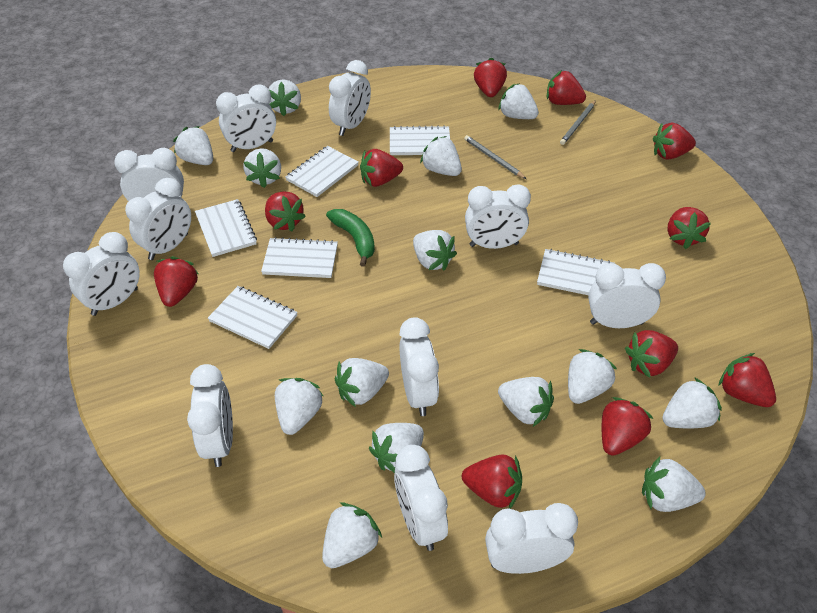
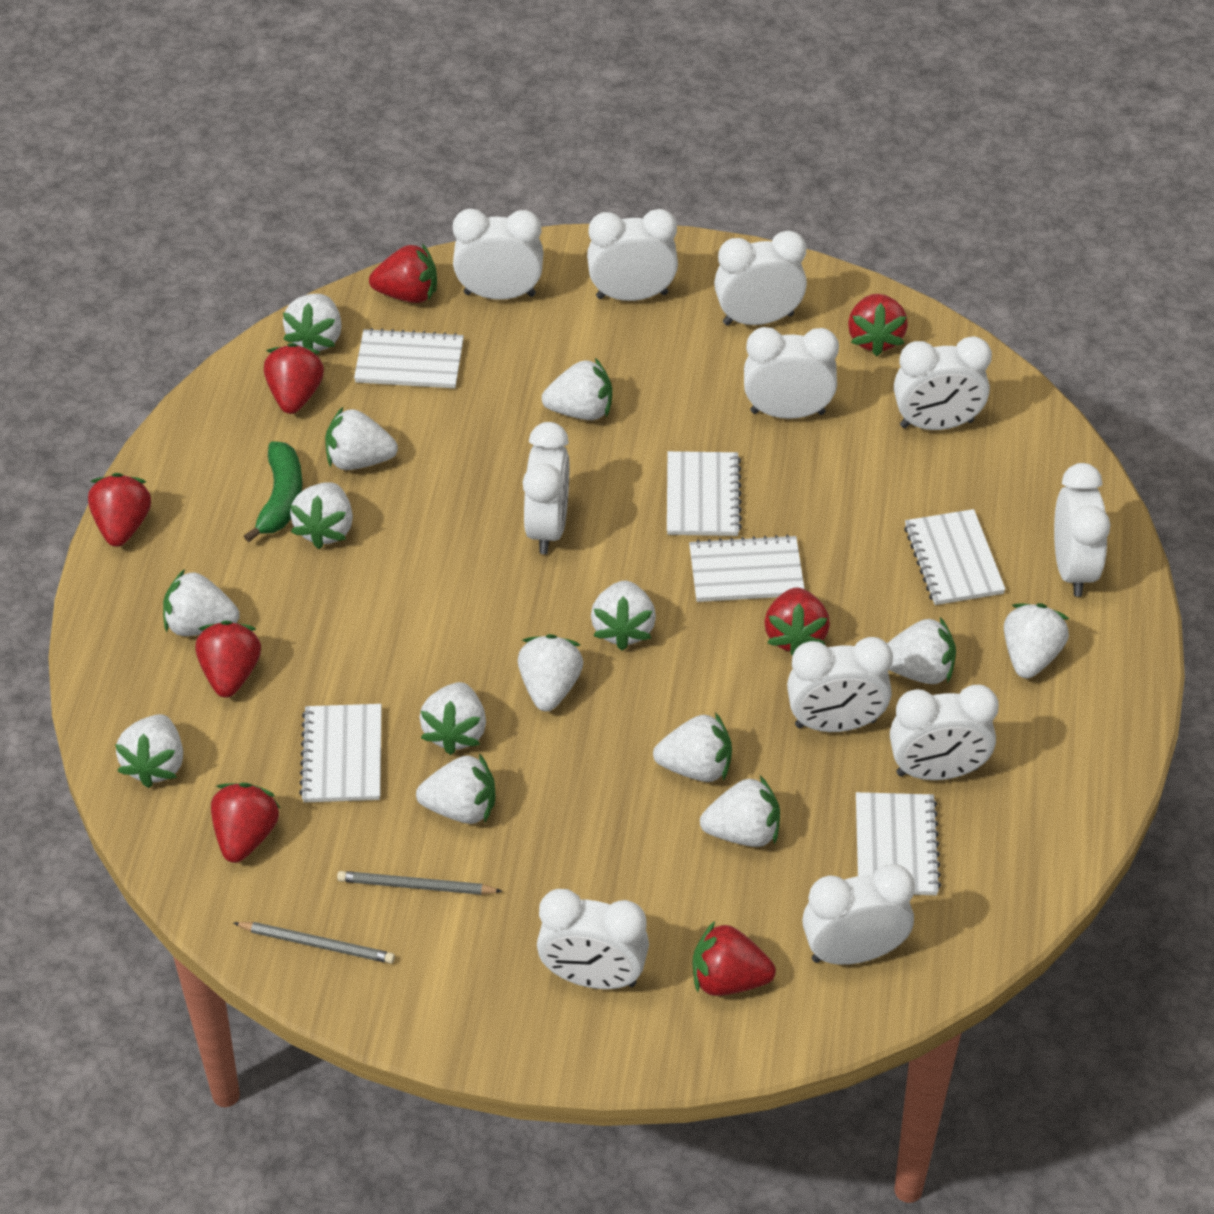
red strawberry: [154,256,199,307] [265,191,306,231] [360,149,403,187] [462,454,522,509] [474,58,507,97] [547,70,586,105] [602,397,653,456] [625,330,678,378] [653,123,696,159] [667,207,711,249] [719,353,776,407] = 11 -> [88,473,151,547] [195,621,261,698] [211,783,280,863] [264,343,324,414] [369,243,437,303] [693,921,776,996] [765,587,830,656] [848,294,908,357] = 8

